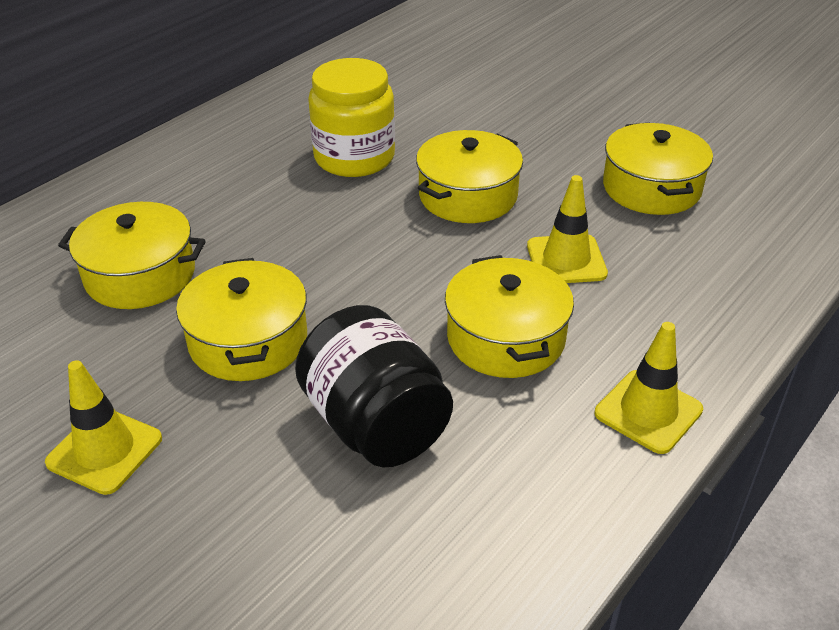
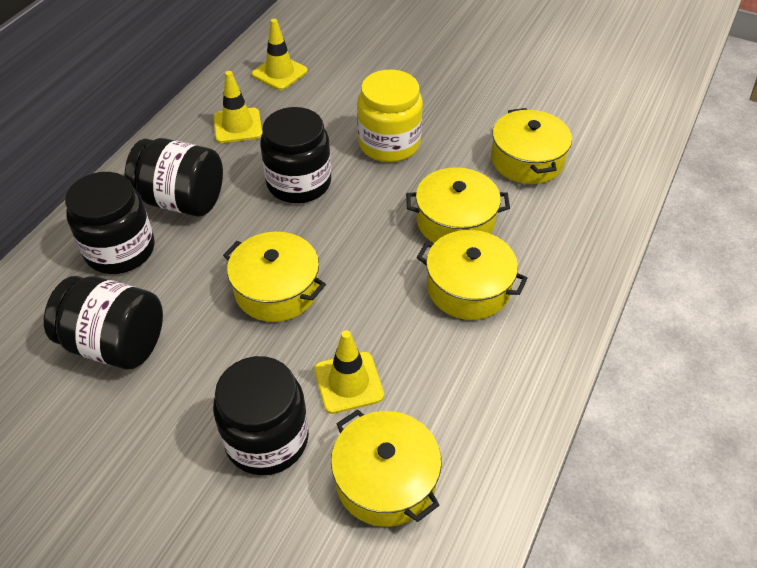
black jar: [295,305,453,467] = 1 -> [44,276,163,369] [65,172,155,274] [125,138,223,217] [213,356,309,475] [260,107,331,203] = 5

